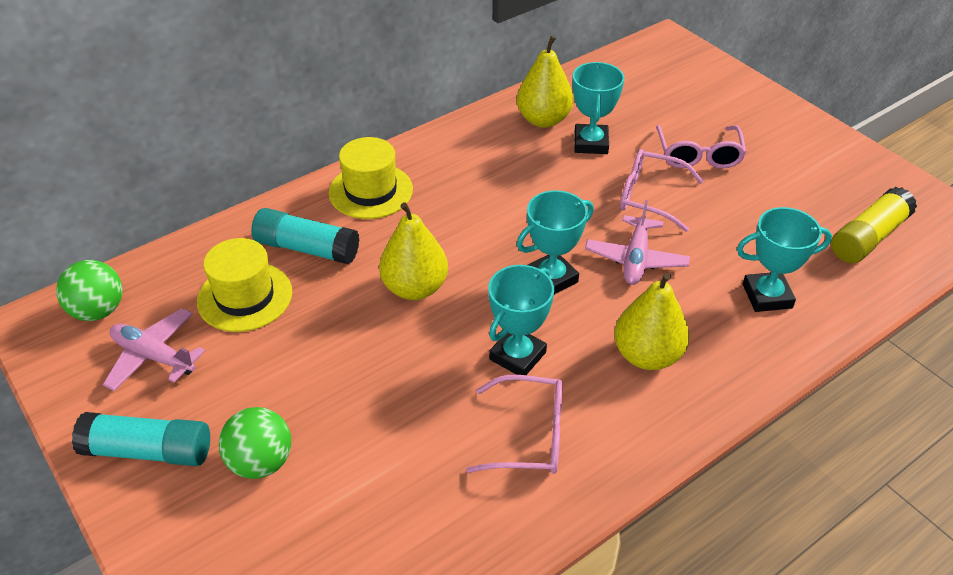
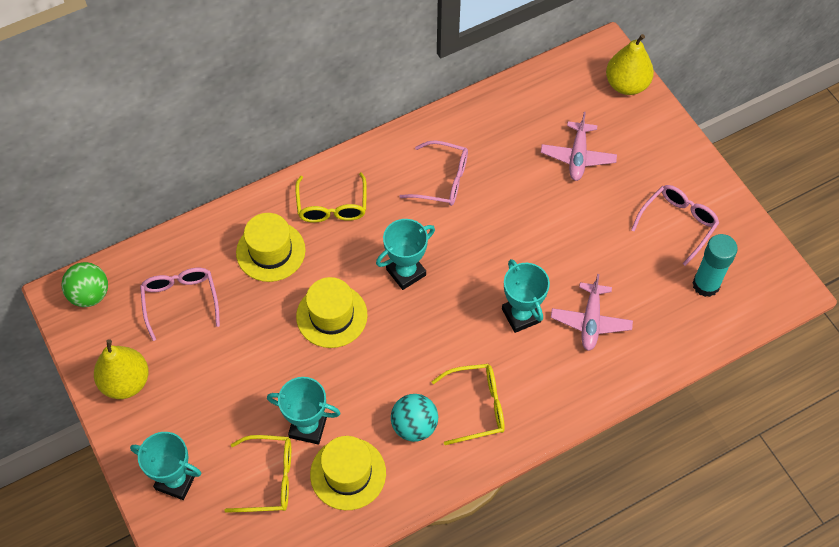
green ball: [56,260,123,321] [219,407,291,479] = 2 -> [61,262,108,307] = 1
turquoise ball: none = 0 -> [391,394,438,442] = 1
turquoise glue stick: [72,412,210,466] [251,208,360,265] = 2 -> [692,234,738,297] = 1
yellow glasses: none = 0 -> [224,435,291,513] [295,172,367,223] [432,364,505,445] = 3
yellow glue stick: [831,187,917,263] = 1 -> none = 0
yellow hat: [197,238,292,332] [329,137,413,219] = 2 -> [236,213,306,282] [296,277,368,348] [310,436,386,510] = 3
yellow pear: [379,202,448,300] [517,35,573,128] [614,273,689,370] = 3 -> [94,339,149,399] [606,34,654,95] = 2

